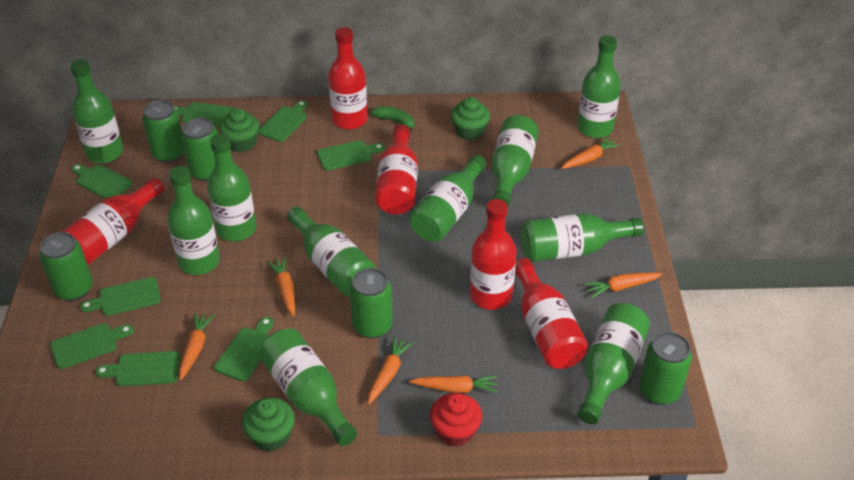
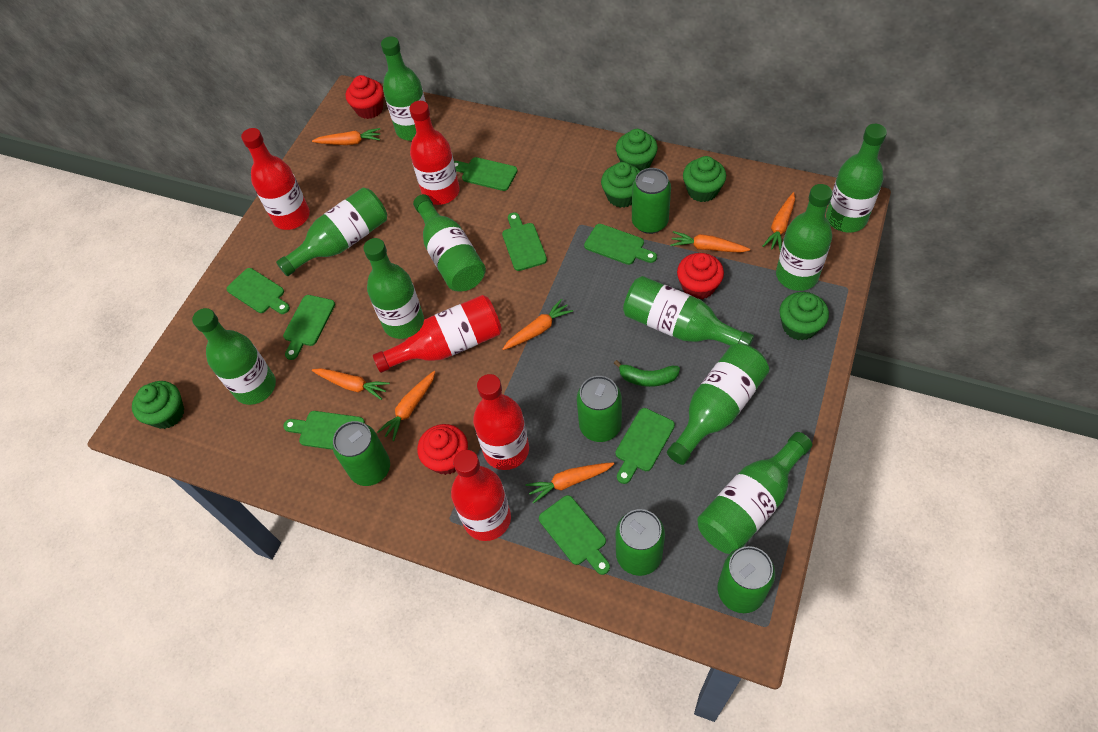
green cupcake: [219,108,259,152] [242,397,295,451] [451,97,490,140] = 3 -> [132,381,184,429] [601,162,640,208] [616,129,658,171] [683,156,726,202] [779,292,829,341] = 5
orange carrot: [179,313,214,381] [267,257,295,317] [368,336,413,404] [410,376,498,393] [561,136,620,169] [584,272,662,298] = 6 -> [312,128,380,145] [312,368,390,400] [377,371,435,441] [502,299,573,350] [526,462,614,504] [670,231,750,253] [762,192,795,251] = 7
red cupcake: [430,393,482,447] = 1 -> [346,75,384,119] [417,424,468,475] [677,253,724,299] = 3

